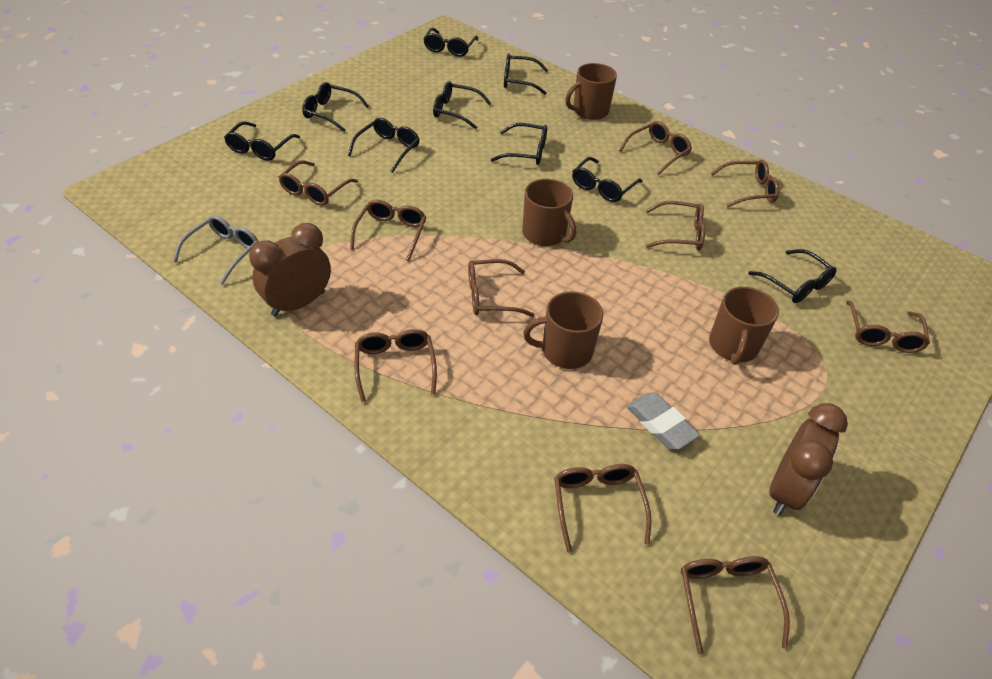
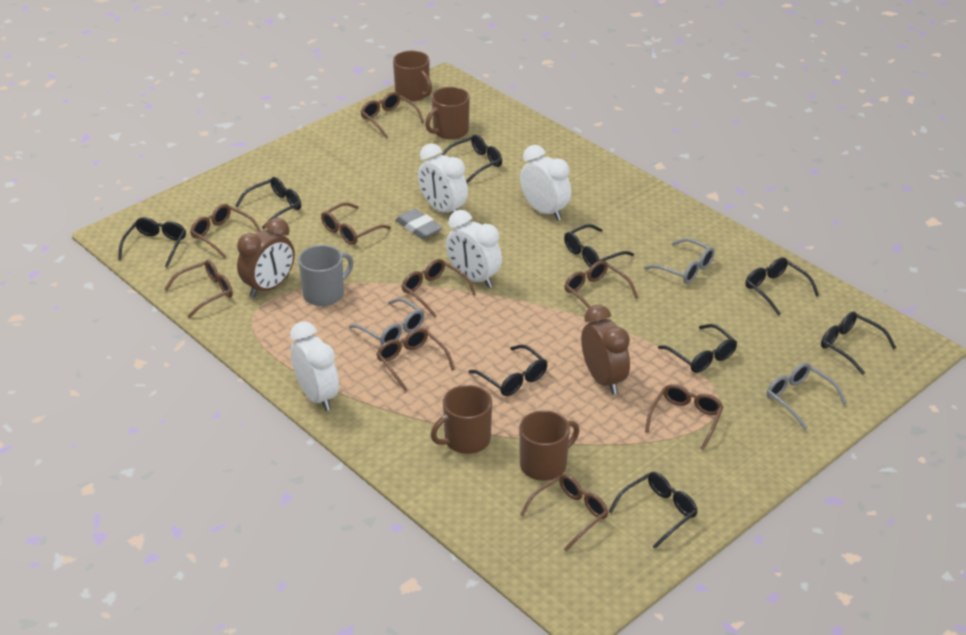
brown glasses: [279,160,358,206] [350,200,426,261] [354,329,437,402] [468,259,534,317] [554,464,652,552] [619,121,692,175] [646,201,705,250] [681,556,790,655] [711,160,779,208] [846,300,930,353] = 10 -> [164,260,233,318] [190,204,261,258] [321,202,391,245] [361,92,424,138] [377,328,455,392] [402,259,476,318] [520,474,608,551] [564,260,638,309] [645,384,723,451] = 9
grey glasses: [173,215,259,285] = 1 -> [349,298,424,345] [644,238,715,284] [767,363,846,430] = 3
grey mug: none = 0 -> [298,245,353,306] = 1
white clock: none = 0 -> [290,321,339,411] [418,143,468,213] [446,210,502,288] [520,145,571,221] = 4

